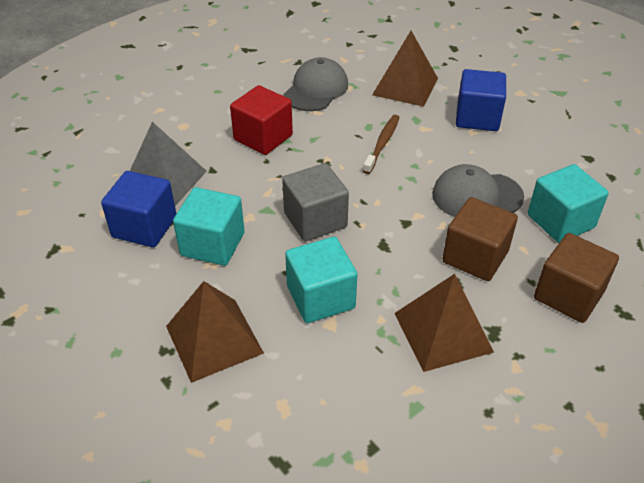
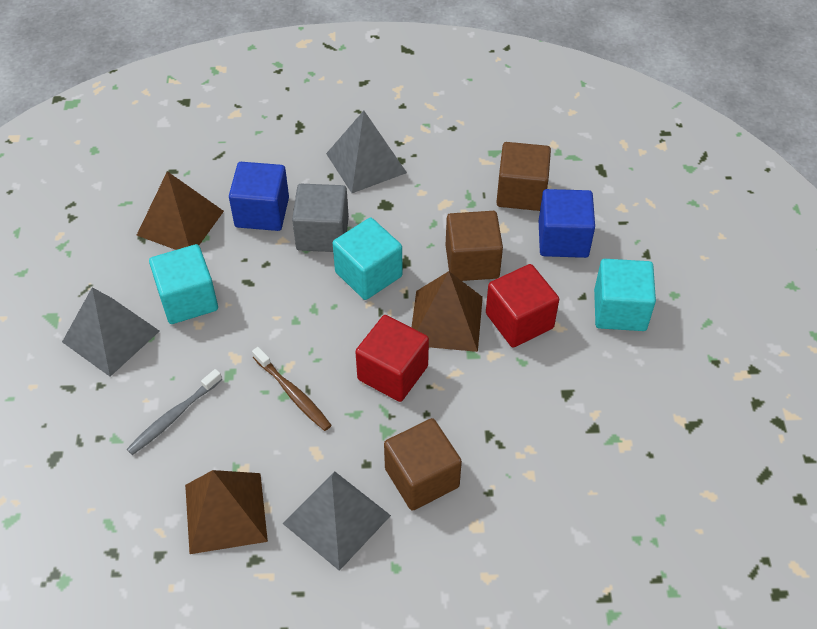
brown cube: [442,197,518,281] [534,233,619,323] = 2 -> [384,418,462,511] [446,211,503,281] [496,142,551,211] = 3
grey cap: [283,57,348,111] [432,164,524,217] = 2 -> none = 0
grey pyramid: [130,122,207,206] = 1 -> [62,287,159,377] [283,471,391,571] [326,111,407,193] = 3
grey toothbrush: none = 0 -> [127,369,222,455] = 1
red cube: [230,85,293,155] = 1 -> [355,315,429,402] [486,264,559,347] = 2

